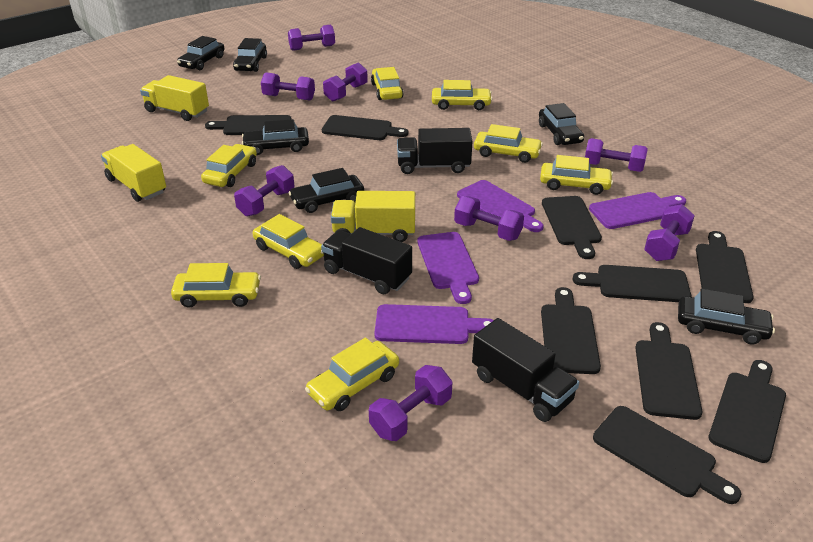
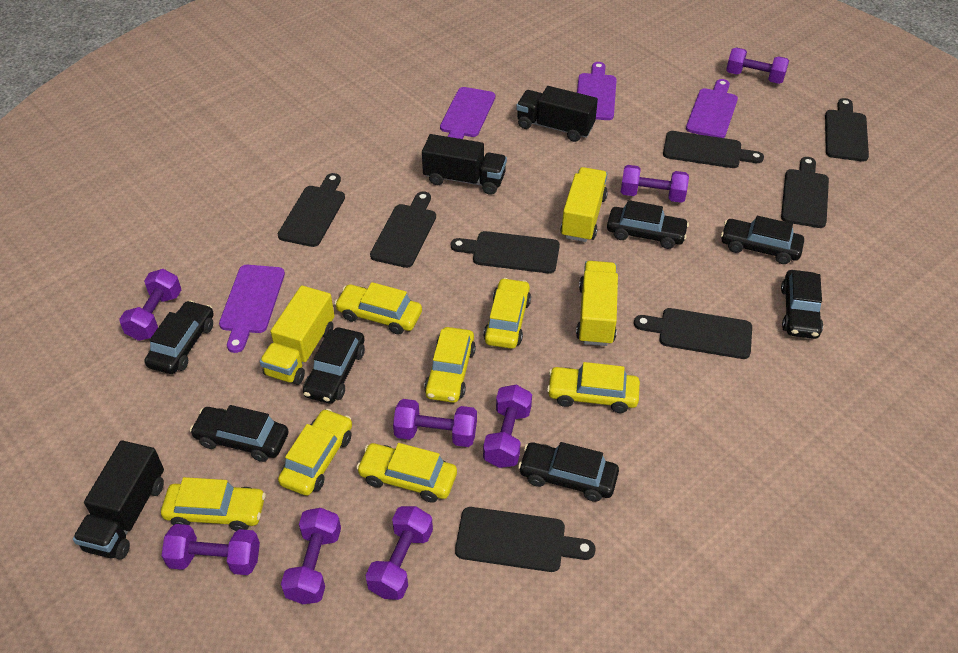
black car: [177,36,225,70] [233,38,267,72] [242,119,309,155] [289,168,364,213] [539,103,584,145] [678,289,775,344] = 6 -> [145,300,214,374] [190,405,288,462] [303,327,365,403] [518,442,619,502] [607,200,689,249] [721,216,804,264] [781,270,823,339] = 7
black cutting board: [205,115,292,135] [322,115,408,140] [541,287,601,374] [542,196,602,259] [572,265,692,302] [593,406,741,504] [635,322,702,420] [696,231,754,303] [708,360,786,463] = 9 -> [278,173,345,247] [370,191,436,268] [451,231,560,273] [455,507,596,572] [634,308,752,359] [663,131,764,168] [781,157,829,228] [825,98,869,162] = 8
yellow car: [171,263,261,308] [201,144,257,187] [253,214,324,269] [305,337,399,411] [371,67,403,100] [432,80,492,110] [474,124,543,163] [540,155,613,195] = 8 -> [161,477,266,531] [278,409,352,496] [334,282,422,335] [356,443,457,503] [424,327,476,403] [483,278,531,349] [547,362,640,413] = 7

